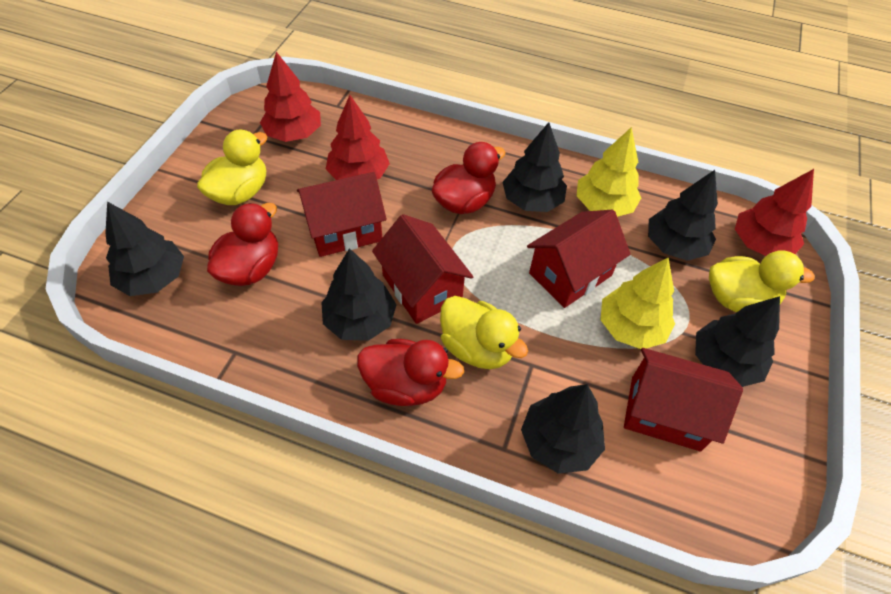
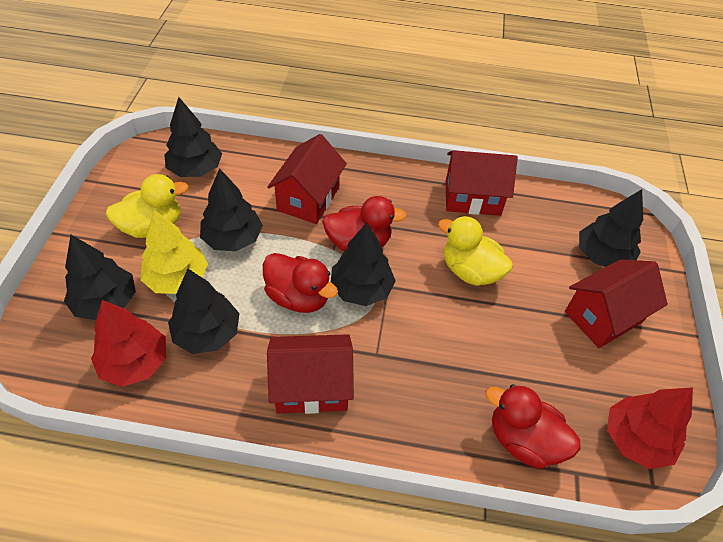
red tree: [260,52,321,142] [326,95,390,180] [735,169,814,256] = 3 -> [91,300,166,387] [607,387,693,469] = 2
yellow duck: [197,129,268,205] [440,296,528,369] [709,250,815,312] = 3 -> [106,174,188,238] [438,216,513,286] = 2
yellow tree: [577,127,641,217] [600,258,675,349] = 2 -> [141,210,208,294] = 1

